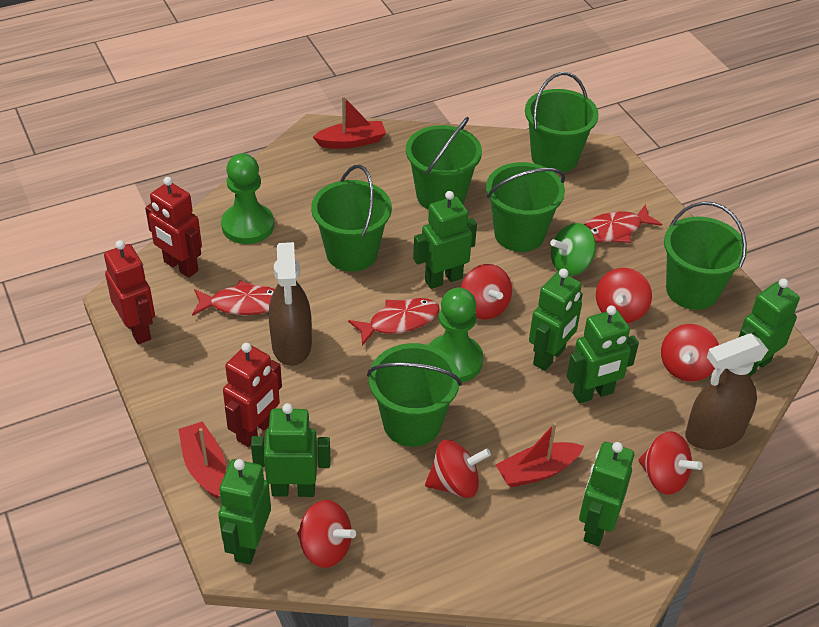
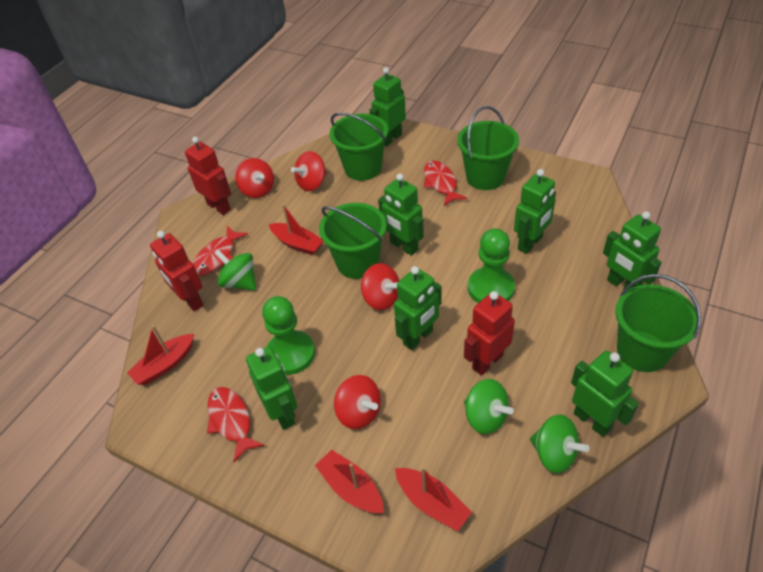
brown spray bottle: [269,242,312,366] [685,334,768,450] = 2 -> none = 0
green bucket: [311,165,392,271] [367,343,462,447] [406,117,482,210] [486,162,565,252] [525,72,599,173] [664,201,747,310] = 6 -> [319,203,387,279] [330,113,388,181] [457,106,519,190] [615,274,701,372] = 4
green spinning top: [550,223,596,276] = 1 -> [214,249,256,291] [464,379,514,434] [530,414,590,473] = 3
red boat: [179,421,226,499] [313,96,386,149] [496,422,584,487] = 3 -> [127,325,194,385] [269,204,323,255] [315,450,384,513] [395,466,472,532] = 4
red spinning top: [297,500,356,568] [425,440,491,498] [461,264,512,320] [596,268,652,323] [638,431,703,495] [661,324,719,382] = 6 -> [235,158,274,198] [291,151,327,191] [334,375,381,429] [361,263,399,310] = 4

